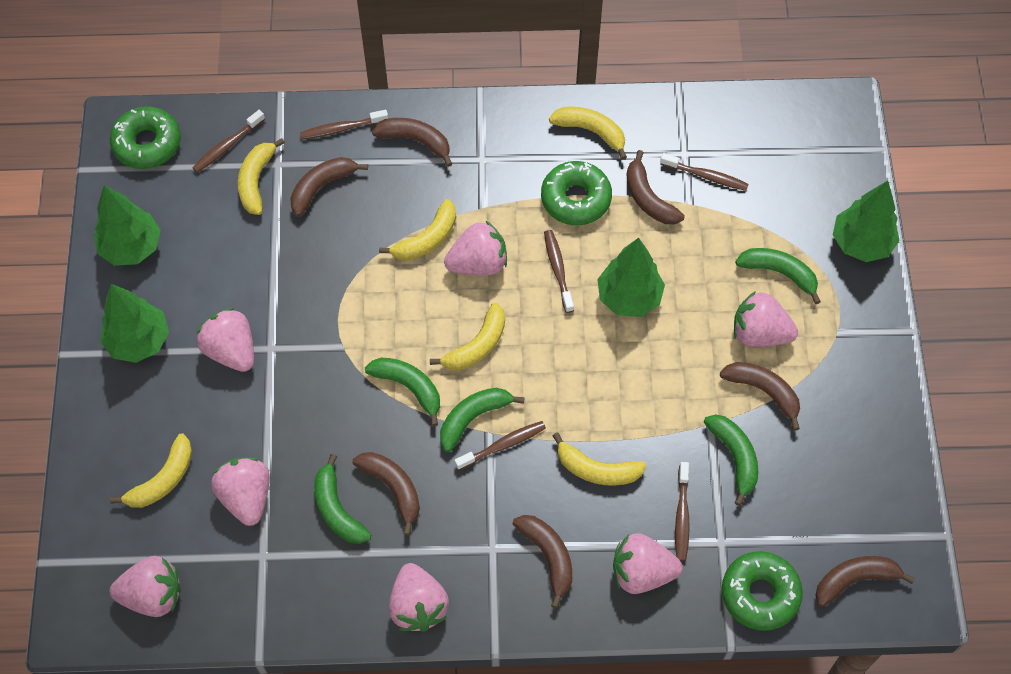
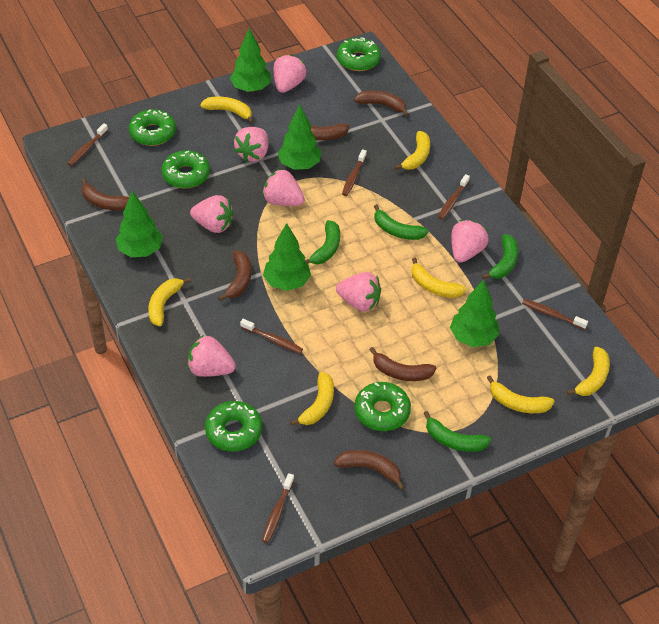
brown banana: [290,157,368,217] [353,452,420,535] [372,118,452,167] [513,515,572,608] [626,150,685,224] [720,362,800,431] [815,556,915,607] = 7 -> [81,178,129,210] [218,251,251,301] [290,121,349,140] [334,450,405,490] [354,91,409,116] [369,347,436,381] = 6
green banana: [314,454,371,544] [365,358,440,426] [440,388,525,452] [704,414,758,506] [735,248,821,304] = 5 -> [305,220,340,264] [374,204,429,240] [424,411,491,452] [482,234,518,279] = 4
green donut: [110,106,181,169] [541,161,612,225] [722,551,803,631] = 3 -> [129,109,176,146] [161,150,210,188] [205,401,262,451] [337,37,381,71] [355,382,411,431] = 5
green tree: [94,185,161,266] [100,284,169,363] [597,238,665,317] [833,181,900,262] = 4 -> [116,191,163,257] [230,28,271,92] [263,223,311,291] [278,105,321,170] [450,279,499,347] = 5
yellow banana: [110,433,192,508] [238,138,285,215] [379,199,456,260] [430,303,505,370] [549,107,627,160] [552,432,646,486] = 6 -> [148,277,191,326] [200,97,254,124] [290,372,334,426] [394,131,430,170] [412,258,467,298] [487,376,555,413] [567,346,610,396] = 7

